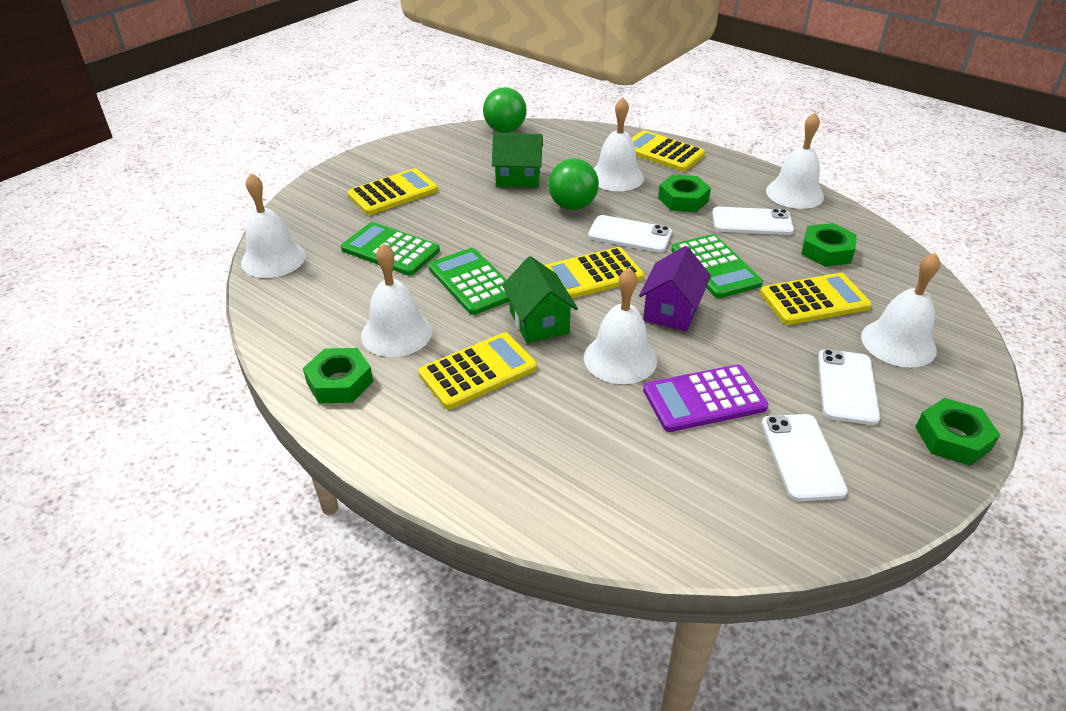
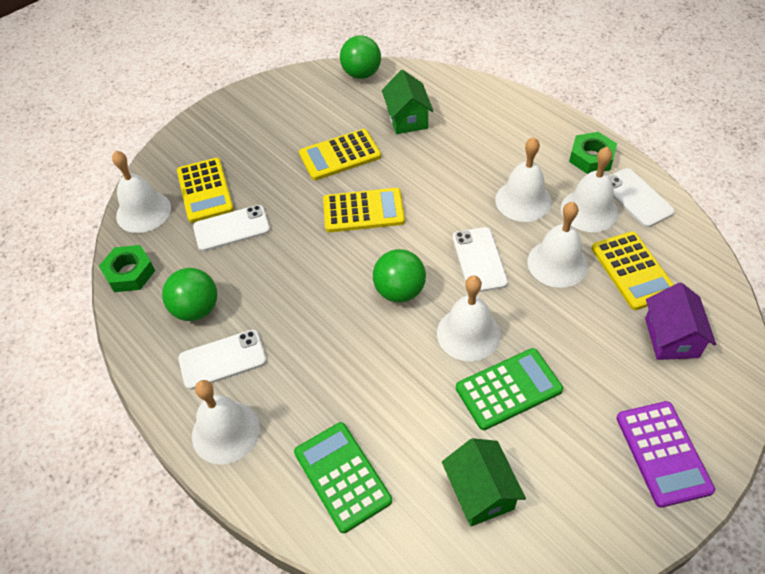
green ball: [483,87,527,133] [548,158,599,210] = 2 -> [162,268,217,321] [340,35,381,79] [373,249,426,303] = 3
green calculator: [341,222,440,276] [428,248,509,315] [671,234,763,298] = 3 -> [294,422,392,533] [456,348,563,430] = 2
green nut: [303,348,373,403] [658,175,711,212] [801,223,857,267] [915,398,1000,466] = 4 -> [99,245,155,292] [569,132,617,174] = 2
yellow calculator: [347,168,438,215] [418,332,537,409] [544,247,644,299] [632,130,705,171] [760,273,872,325] = 5 -> [177,158,234,223] [299,129,381,180] [323,188,405,232] [592,231,674,310] = 4

